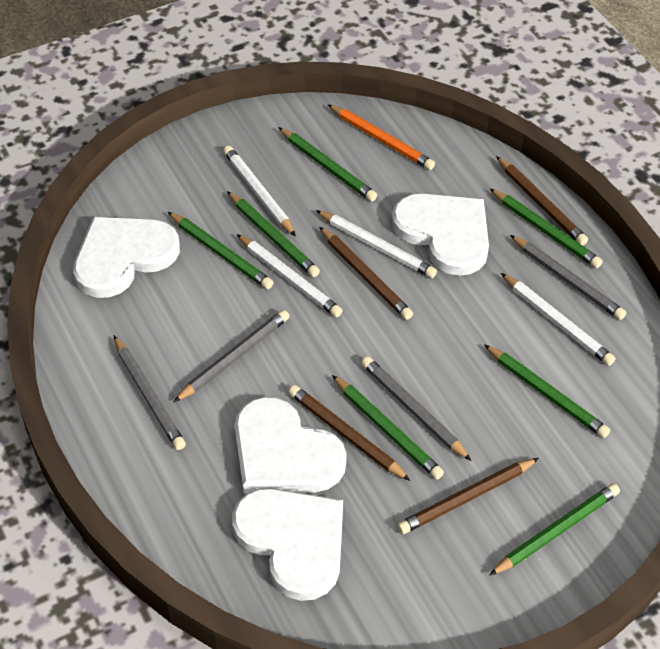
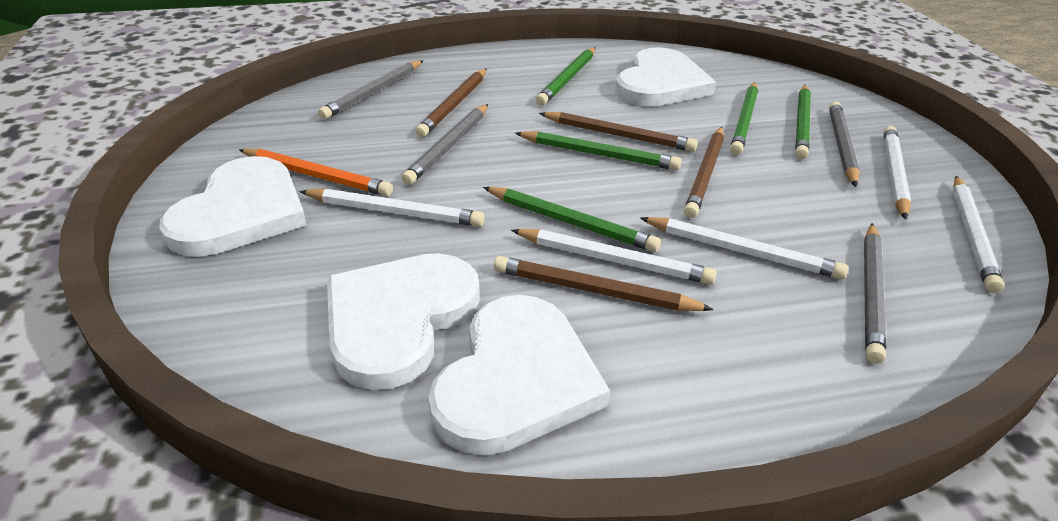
green pencil: [168,212,274,289] [227,191,320,277] [278,127,377,201] [332,375,444,479] [484,344,610,438] [489,483,620,576] [490,189,603,268] = 7 -> [483,187,661,252] [515,131,682,170] [536,47,596,106] [730,82,758,155] [795,85,811,159] = 5
white pencil: [223,146,296,236] [237,234,343,317] [316,210,437,278] [501,273,615,366] = 4 -> [299,188,485,227] [511,229,717,285] [640,217,849,280] [883,126,911,220] [953,176,1004,293] = 5

